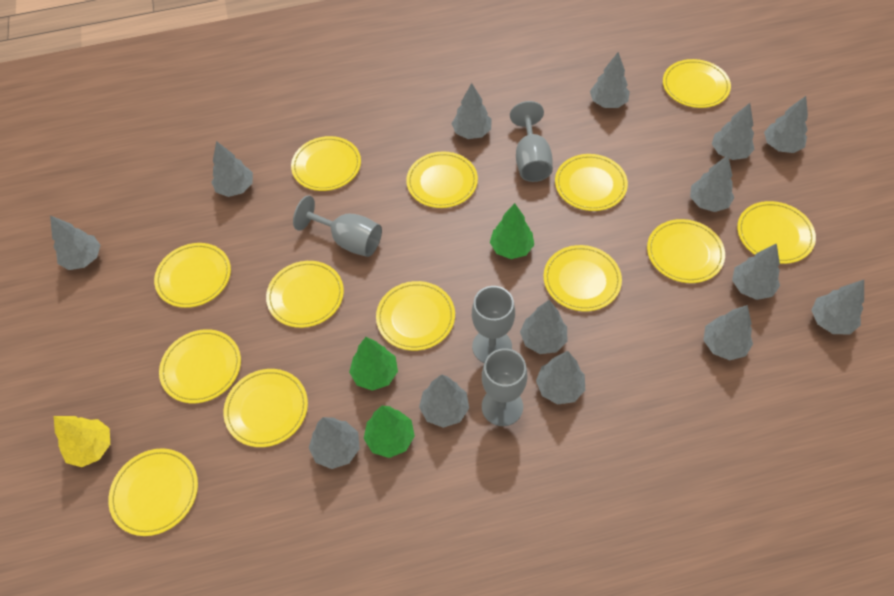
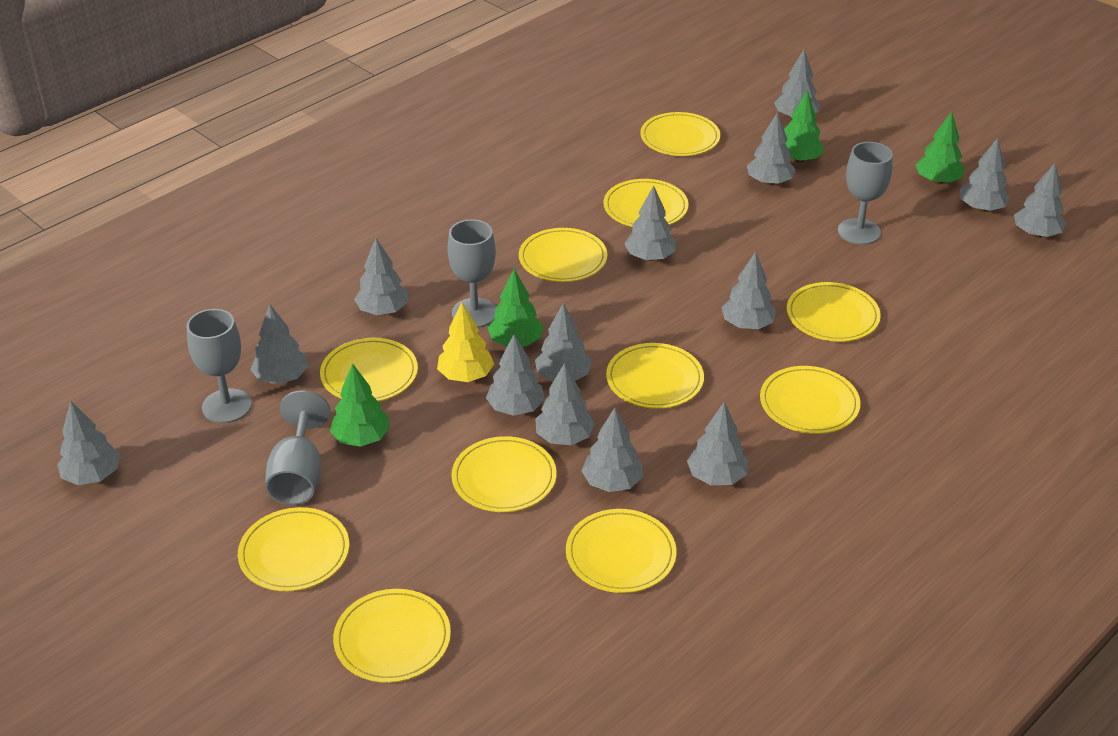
green tree: [349,337,398,391] [364,406,415,458] [490,203,534,259] = 3 -> [330,364,390,447] [488,269,543,347] [784,90,824,163] [915,111,965,184] = 4
yellow plate: [108,448,198,536] [154,243,231,308] [159,329,241,403] [224,369,308,447] [266,261,344,328] [291,136,361,191] [376,281,455,351] [406,151,478,208] [543,245,622,311] [555,154,628,211] [647,219,725,283] [663,59,731,108] [737,201,816,264] = 13 -> [238,507,349,591] [320,338,418,401] [333,589,451,683] [451,436,557,512] [519,228,607,282] [566,509,676,593] [603,179,689,227] [606,343,704,409] [640,112,720,156] [760,366,860,434] [787,282,881,342] = 11

